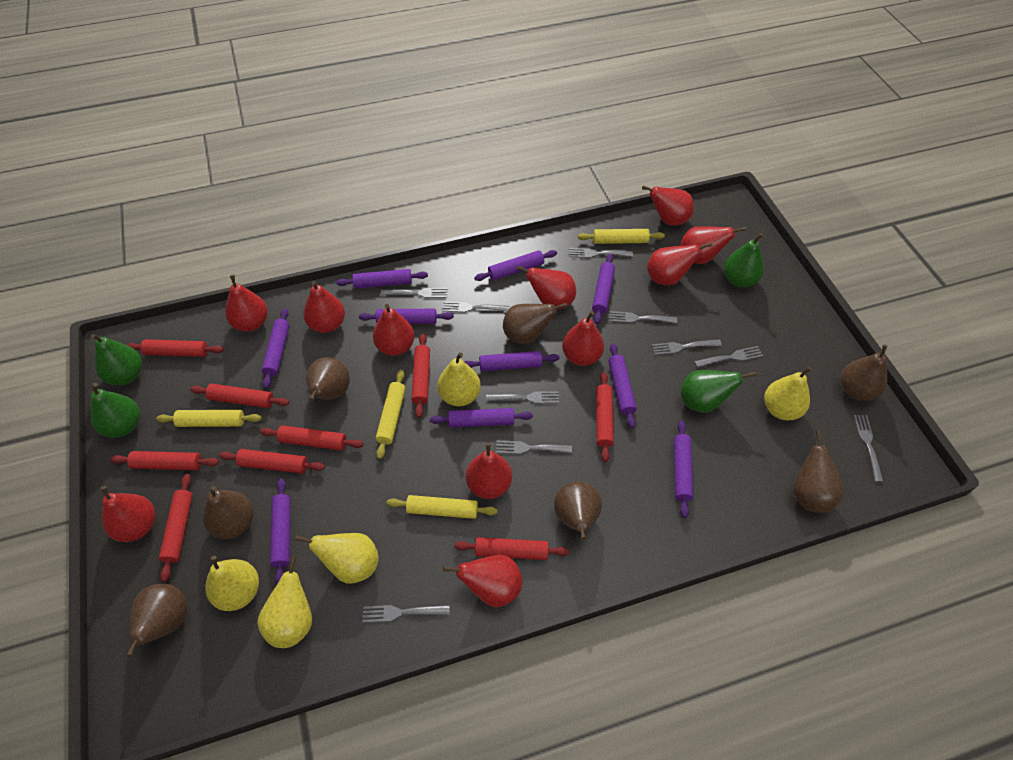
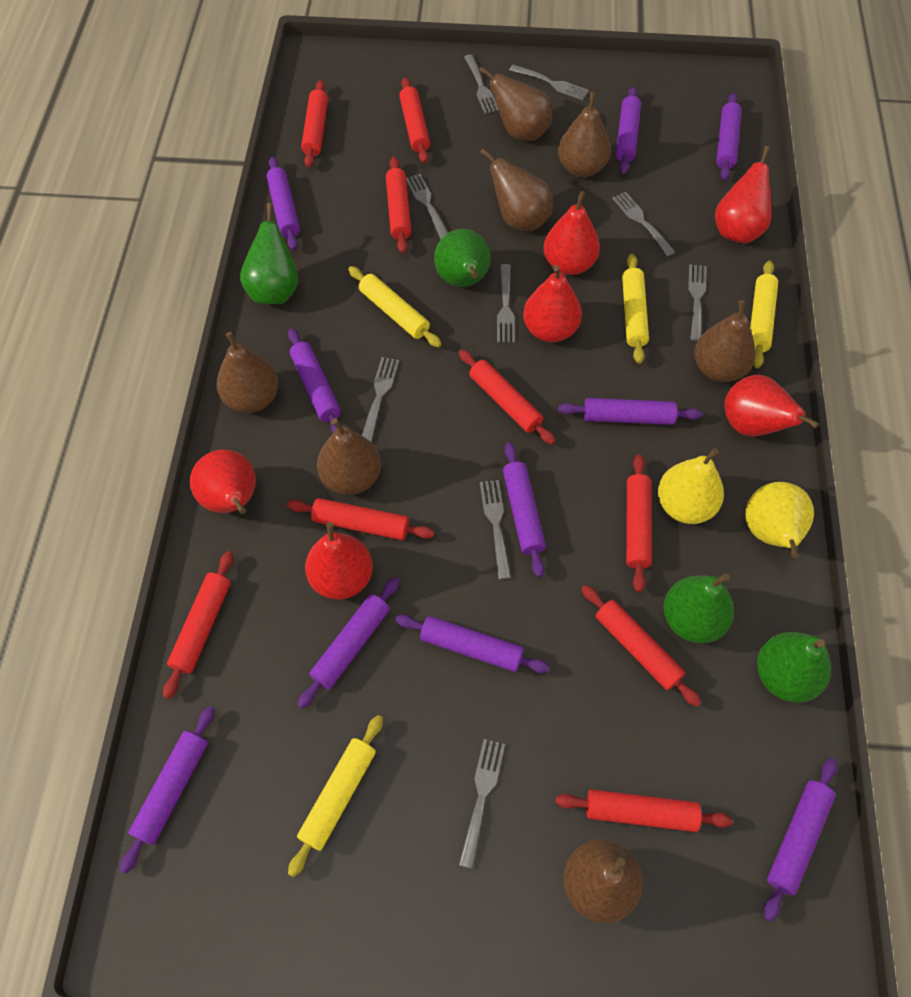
grey fork: [362,605,449,623] [381,288,447,298] [443,301,510,312] [486,391,559,403] [496,441,572,454] [569,248,633,258] [609,311,677,323] [652,339,722,355] [694,346,763,367] [854,415,883,482] = 10 -> [362,357,399,442] [406,174,448,239] [459,739,505,869] [464,54,499,114] [480,480,511,579] [497,264,515,343] [509,65,589,100] [612,192,675,256] [688,264,707,341] = 9
red pear: [101,486,155,542] [225,275,268,332] [303,281,345,333] [373,304,415,356] [443,555,523,607] [466,443,512,499] [517,266,576,309] [562,311,604,366] [642,186,694,226] [647,243,712,285] [680,226,746,264] = 11 -> [190,449,256,514] [305,522,373,600] [523,265,582,342] [543,191,600,275] [715,146,771,243] [724,375,819,436] = 6
yellow pear: [205,556,259,611] [257,556,312,648] [295,533,379,584] [437,353,481,406] [764,366,812,420] = 5 -> [658,448,724,524] [745,482,814,558] = 2

